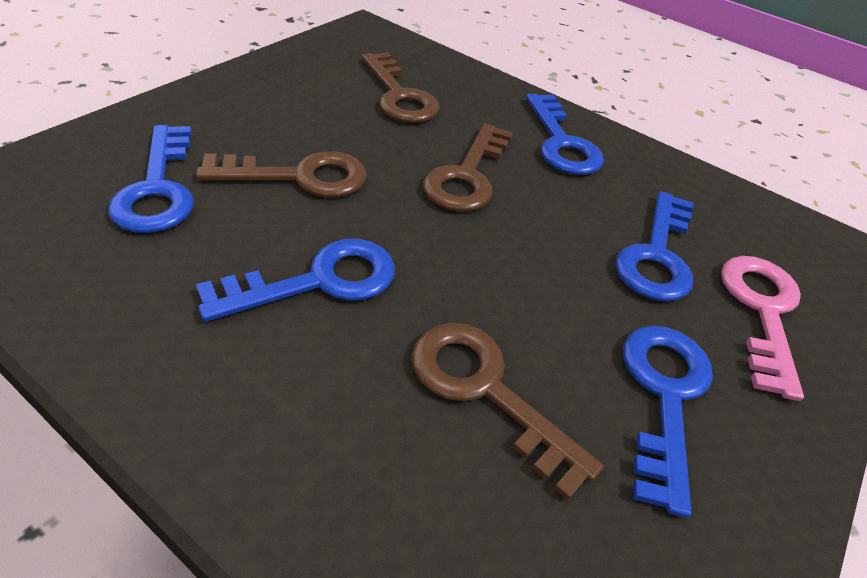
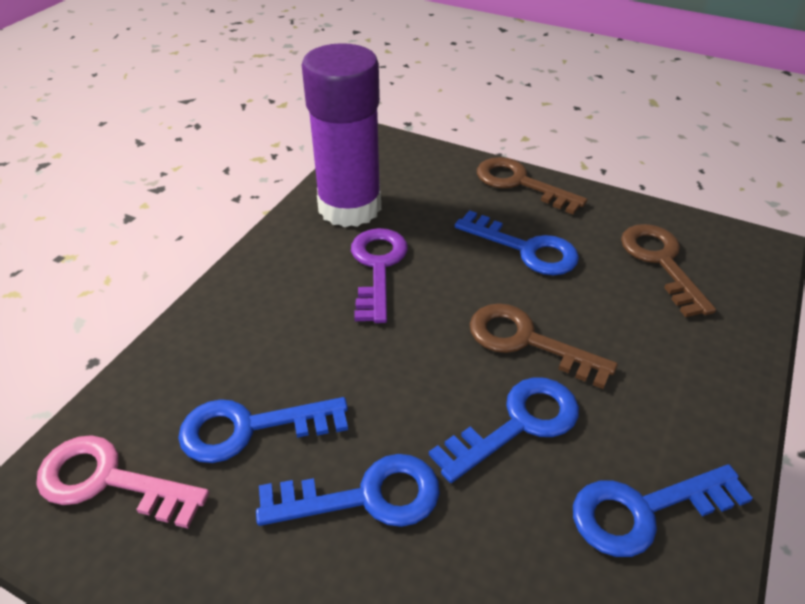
brown key: [196,151,367,197] [362,52,440,123] [412,323,603,501] [423,123,513,212] = 4 -> [470,303,618,389] [477,157,587,214] [621,224,716,317] = 3
purple glue stick: none = 0 -> [302,43,381,227] = 1
purple key: none = 0 -> [351,228,408,323] = 1

